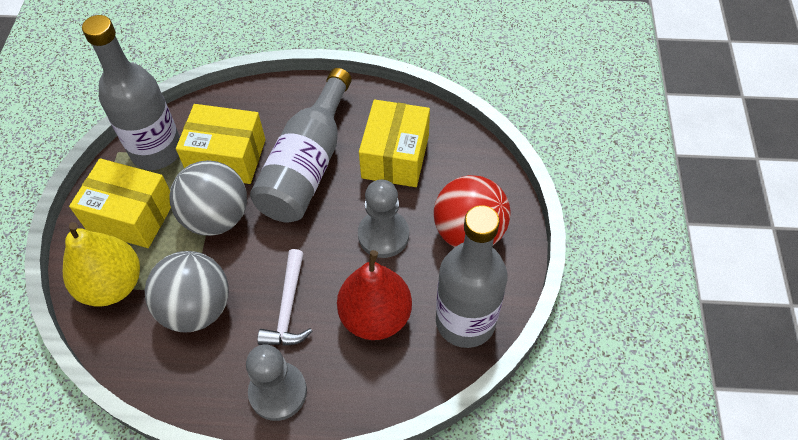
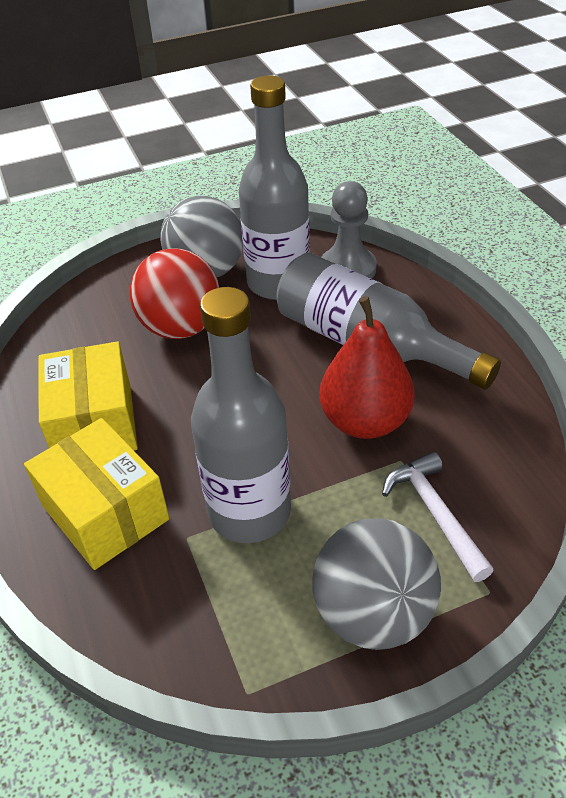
grey pawn: [246,345,307,421] [358,180,409,258] = 2 -> [322,181,377,279] = 1
yellow box: [69,158,171,248] [176,104,265,184] [359,99,430,187] = 3 -> [24,418,169,570] [38,341,138,450] = 2
yellow pear: [63,222,140,307] = 1 -> none = 0

